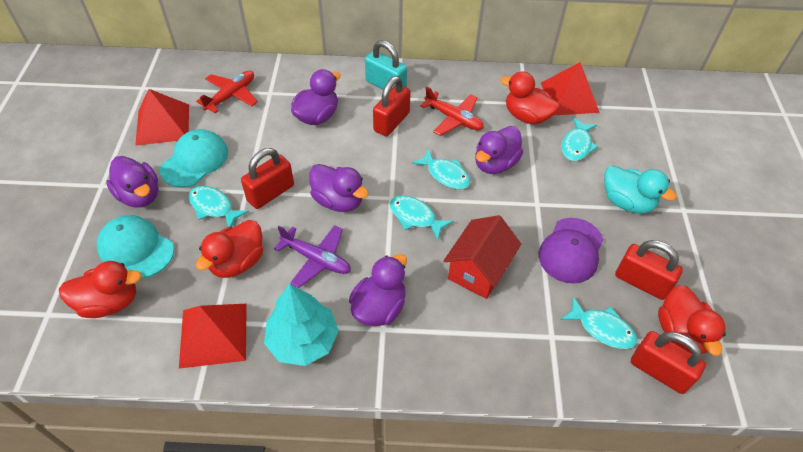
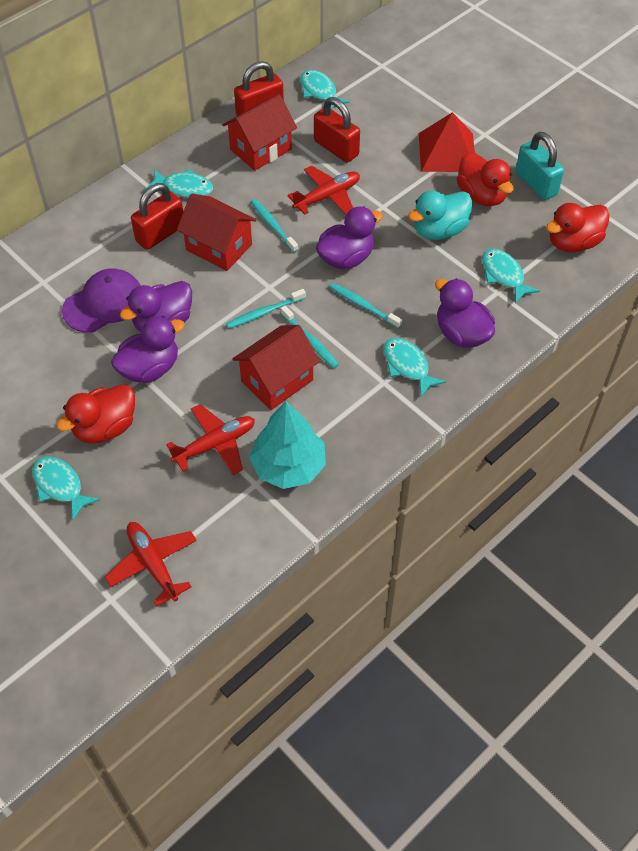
purple duck: [106,156,159,207] [291,69,340,125] [309,164,369,212] [349,254,407,326] [475,126,524,174] = 5 -> [111,316,185,383] [120,281,192,332] [316,206,383,269] [435,278,495,348] = 4
purple plane: [274,225,351,288] = 1 -> none = 0
red duck: [59,261,141,318] [196,220,263,278] [501,71,560,124] [658,285,726,356] = 4 -> [56,384,135,444] [457,152,514,206] [546,203,610,252] = 3
red house: [444,215,521,299] = 1 -> [177,194,256,271] [222,94,297,171] [232,325,320,410] = 3
red padlock: [241,148,294,209] [373,76,411,137] [615,240,683,300] [631,331,706,394] = 4 -> [131,183,183,250] [234,61,284,116] [314,97,360,163] = 3
red plane: [196,71,258,113] [420,86,484,136] = 2 -> [105,522,197,606] [166,404,255,475] [287,166,360,215] = 3
red pyramid: [135,89,189,146] [179,304,247,369] [541,62,600,116] = 3 -> [419,112,475,172] = 1
turquoise cap: [97,215,174,278] [160,129,228,188] = 2 -> none = 0
turquoise toothbrush: none = 0 -> [226,289,306,329] [250,199,298,253] [281,306,339,368] [330,283,402,329] = 4

